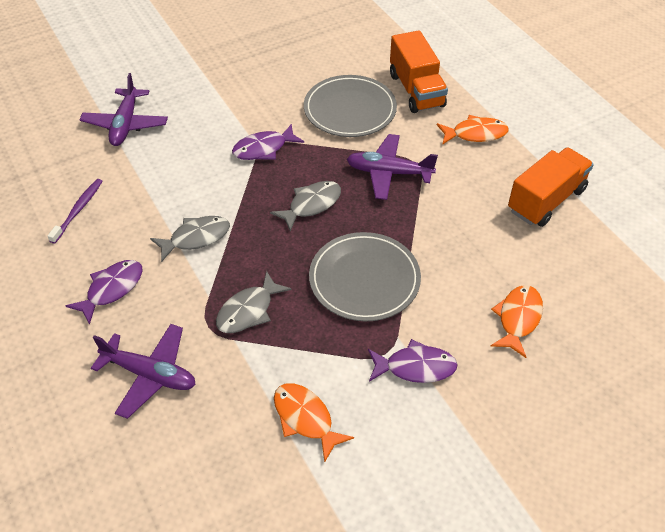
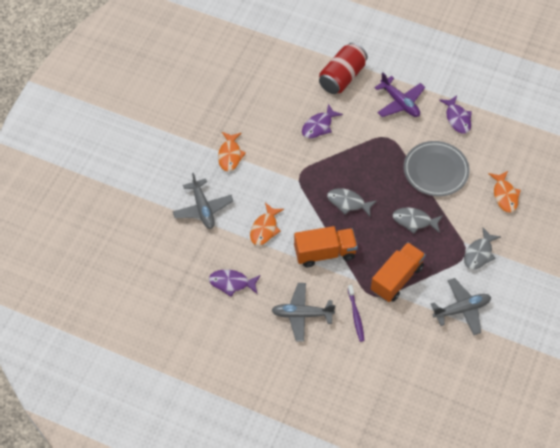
grey plane: none = 0 -> [173,173,233,229] [271,283,335,342] [431,278,491,335] = 3
grey plate: [304,75,397,137] [309,232,421,321] = 2 -> [404,141,470,196] = 1
purple plane: [79,73,168,146] [91,324,196,419] [347,134,438,200] = 3 -> [374,72,425,117] = 1
red can: none = 0 -> [319,43,368,94] = 1

